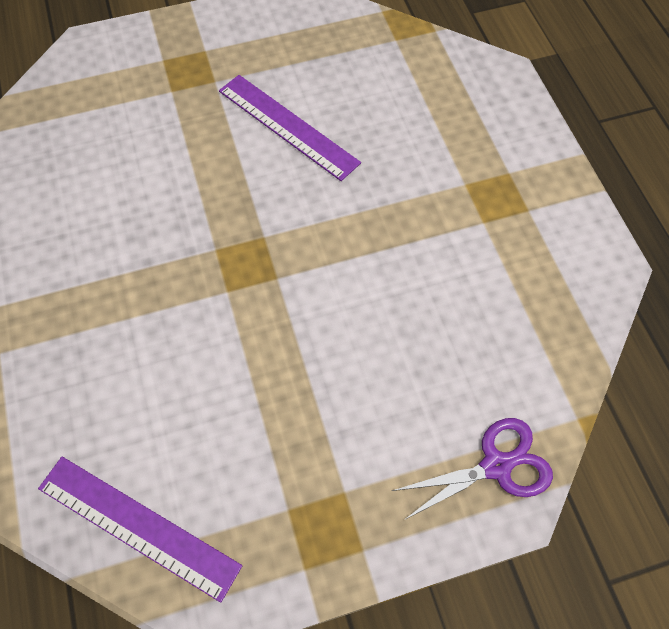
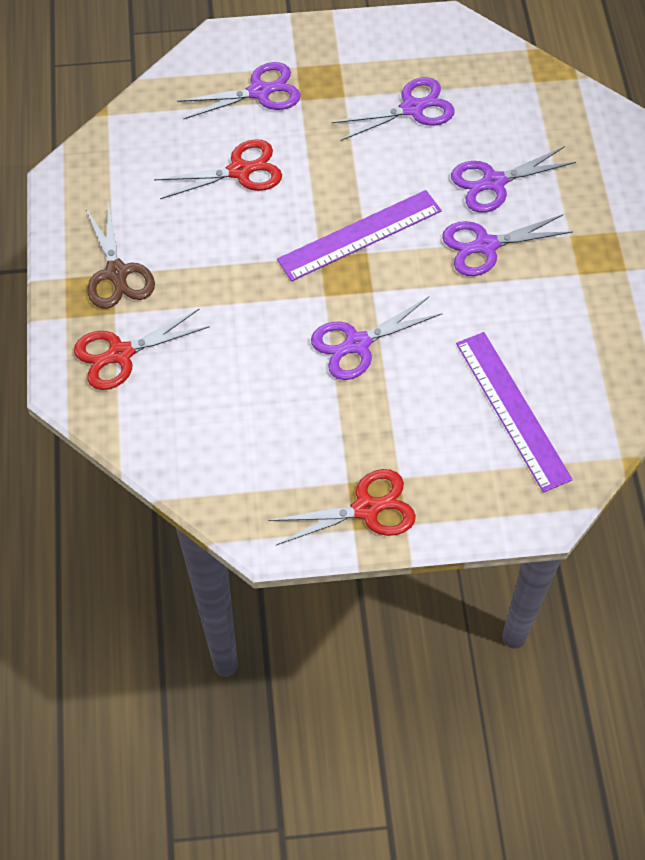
brown scissors: none = 0 -> [85,203,155,309] = 1
purple scissors: [392,418,553,520] = 1 -> [177,62,301,120] [311,296,443,380] [332,77,455,141] [442,214,573,276] [451,146,576,213] = 5
red scissors: none = 0 -> [74,309,210,390] [154,139,282,199] [269,469,416,545] = 3

